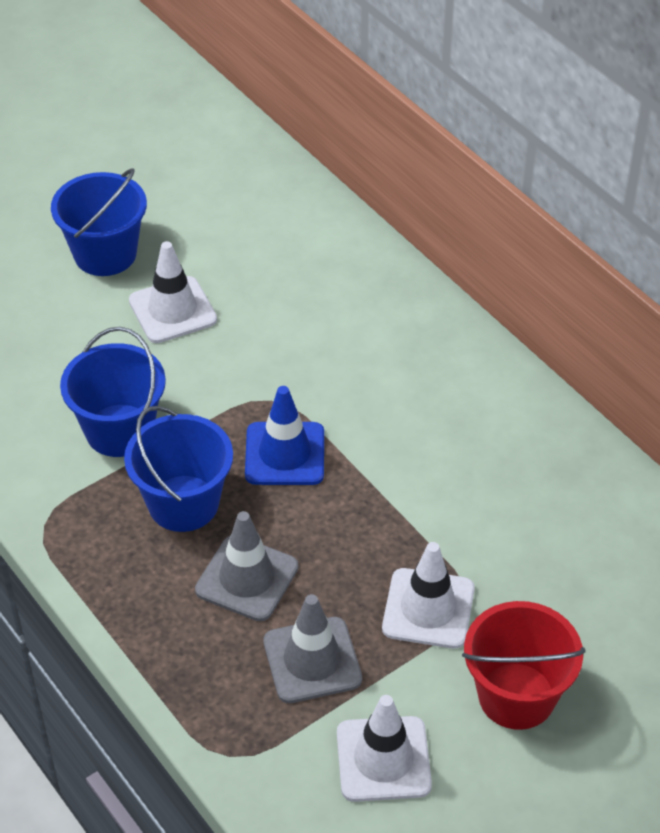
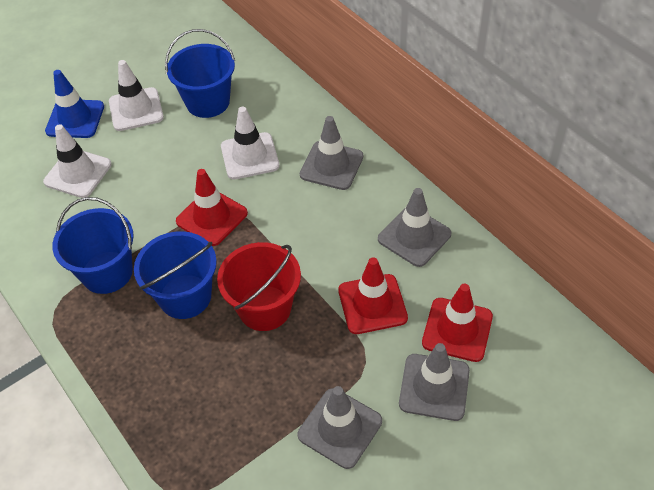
grey traffic cone: [195,511,299,621] [263,594,362,703] = 2 -> [298,386,382,469] [300,116,363,190] [378,188,451,267] [399,343,470,421] = 4
red traffic cone: none = 0 -> [176,169,248,246] [338,257,408,334] [422,283,493,362] = 3

